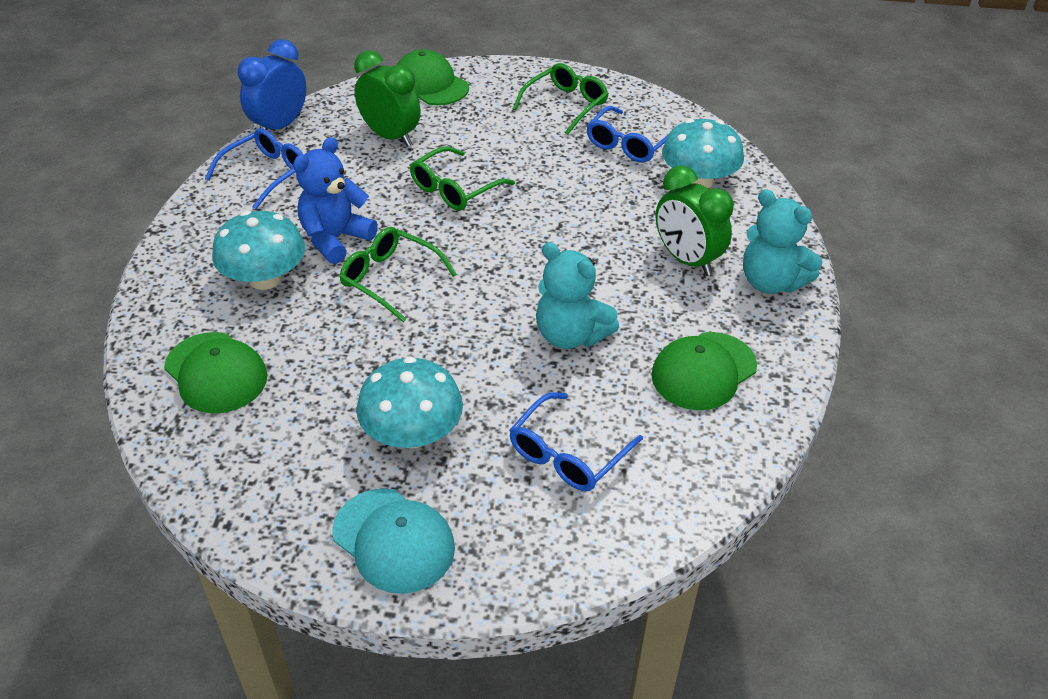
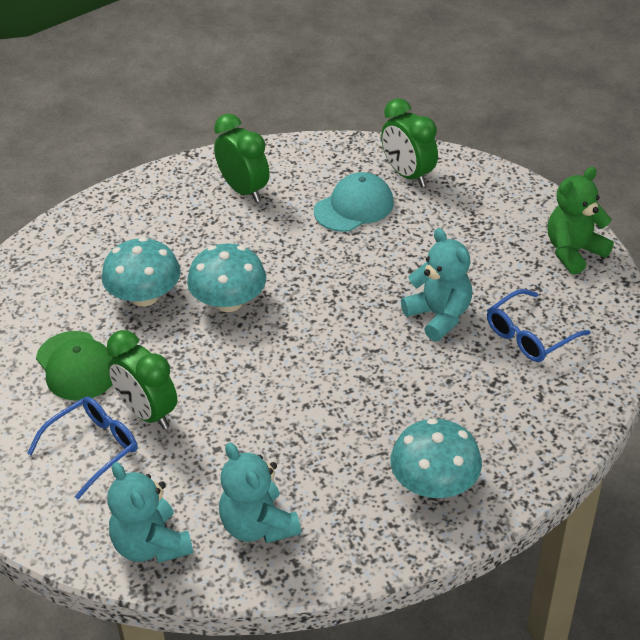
blue clock: [238,39,306,130] = 1 -> none = 0
blue glasses: [205,128,303,210] [509,392,643,491] [587,106,669,163] = 3 -> [27,397,137,499] [487,289,590,362] = 2
blue teddy bear: [293,137,378,264] = 1 -> none = 0
green cap: [164,332,267,413] [397,49,469,105] [651,332,757,410] = 3 -> [36,331,113,401] = 1
green clock: [354,50,420,147] [656,165,734,276] = 2 -> [106,330,177,429] [214,114,269,202] [381,98,438,187] = 3
green glasses: [339,227,457,322] [410,146,515,211] [513,63,609,135] = 3 -> none = 0
green teddy bear: none = 0 -> [548,167,614,275] = 1
turquoise teddy bear: [536,242,619,349] [743,189,822,294] = 2 -> [107,462,193,563] [219,443,301,543] [401,228,472,341] = 3

